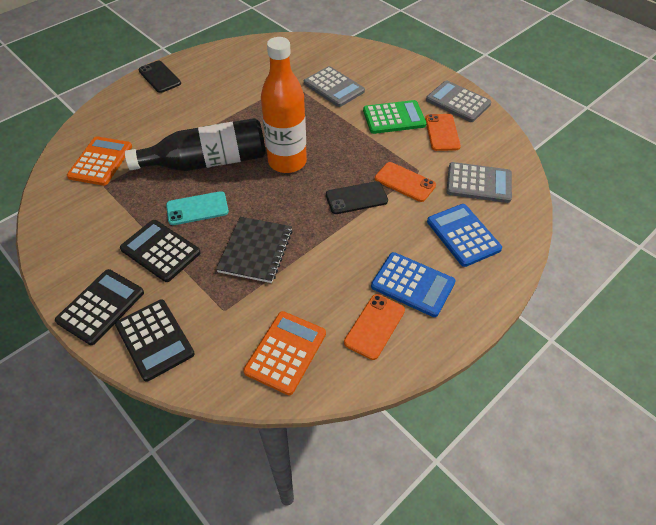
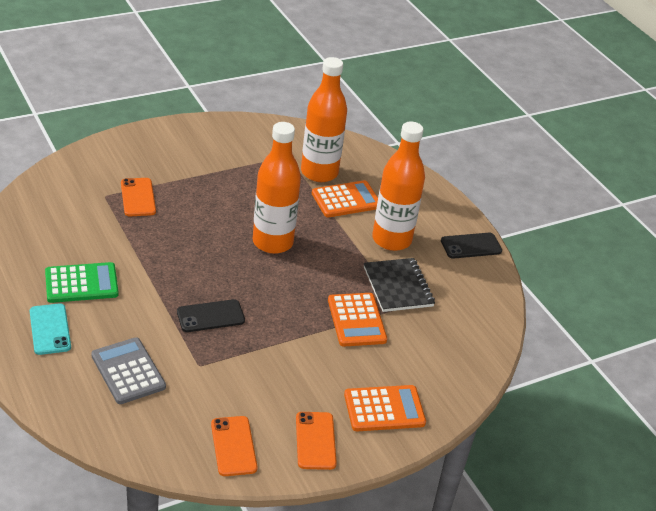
black bottle: [125,118,266,171] = 1 -> none = 0
black calculator: [55,269,144,345] [115,299,195,381] [120,220,201,282] = 3 -> none = 0
blue calculator: [371,252,456,317] [427,204,502,267] = 2 -> none = 0
grey calculator: [304,66,365,107] [426,80,491,122] [446,162,512,203] = 3 -> [91,337,166,404] = 1
orange bottle: [261,37,307,173] = 1 -> [253,122,301,254] [301,57,347,182] [372,121,425,251] = 3
orange calculator: [67,136,132,186] [243,311,326,395] = 2 -> [312,180,378,217] [328,293,387,347] [344,385,426,431] = 3

